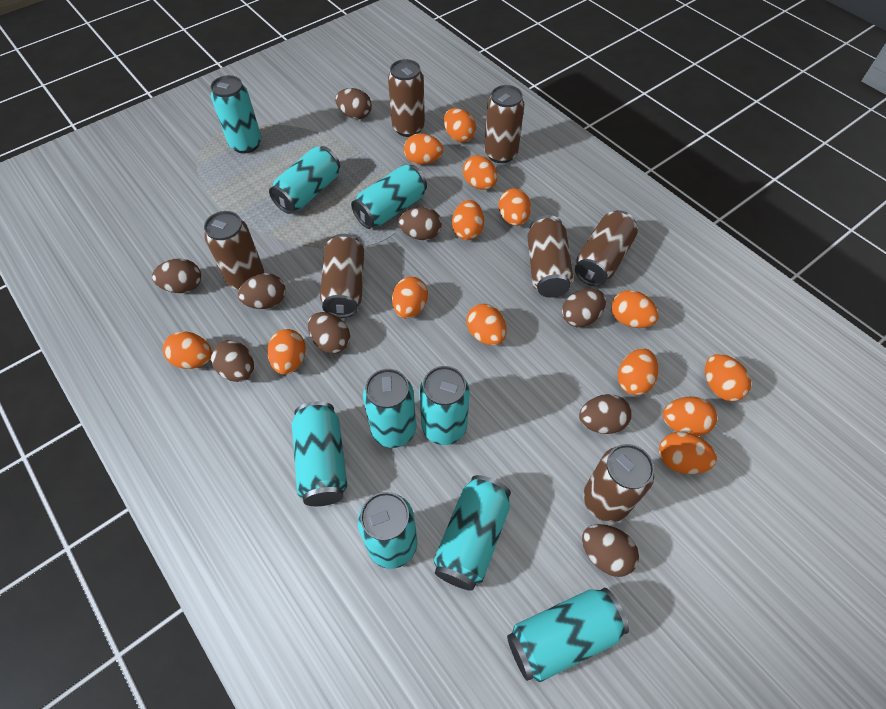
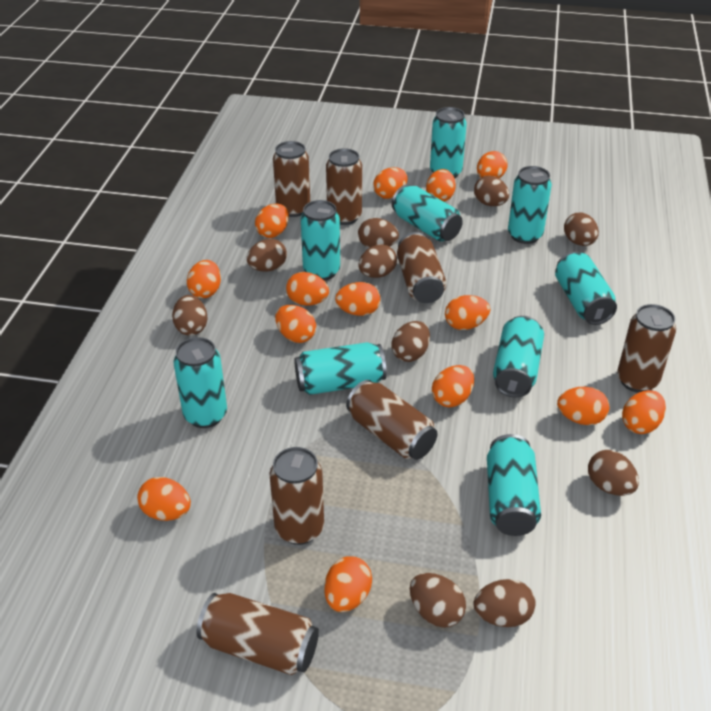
brown egg: [152,259,201,293] [211,340,254,382] [238,273,286,309] [308,312,350,354] [335,88,372,119] [398,207,442,240] [562,289,606,327] [579,394,632,434] [582,524,639,577] = 9 -> [172,295,208,336] [247,239,287,272] [358,218,399,248] [358,244,397,278] [392,321,430,362] [410,573,466,628] [474,176,509,206] [474,579,536,627] [564,212,599,246] [588,450,639,496] = 10

